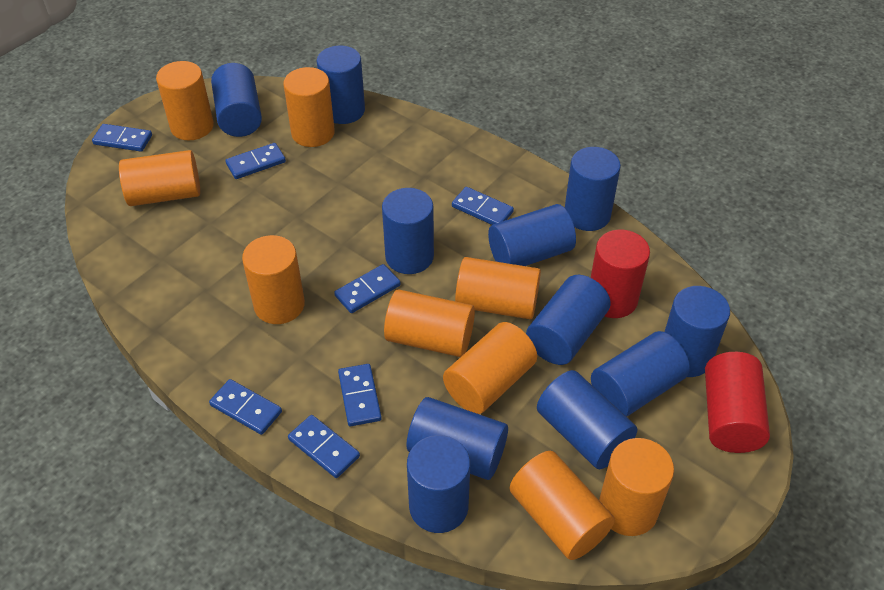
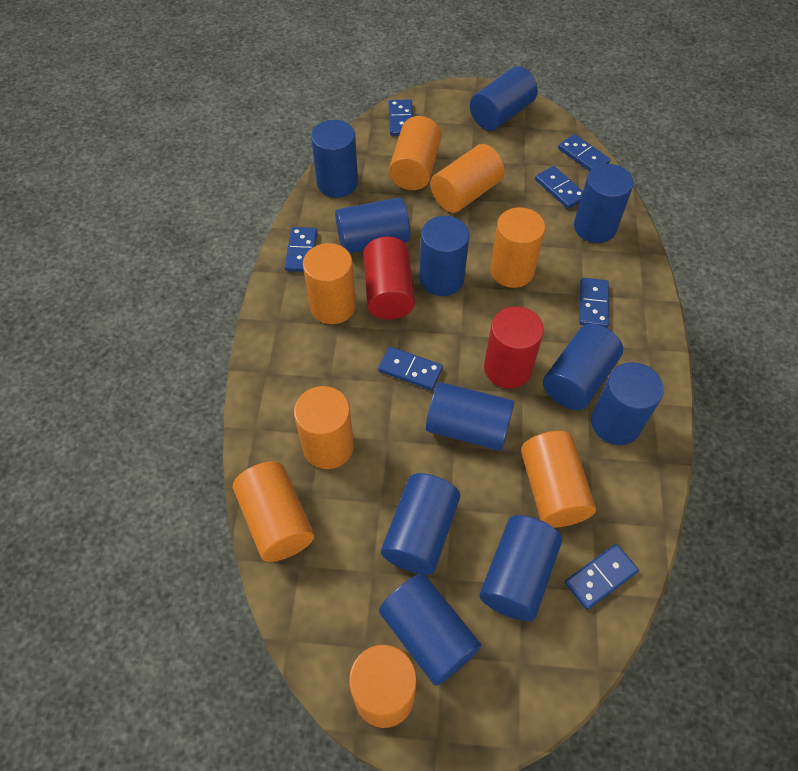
orange cylinder: [119,150,200,206] [156,61,214,140] [242,235,305,324] [283,67,335,147] [384,289,475,357] [443,322,537,414] [455,257,541,319] [510,451,615,560] [599,438,674,536] = 9 -> [233,461,314,562] [294,386,354,469] [303,243,356,324] [349,645,417,728] [389,116,442,190] [431,144,505,213] [490,207,545,288] [521,431,596,527] = 8

